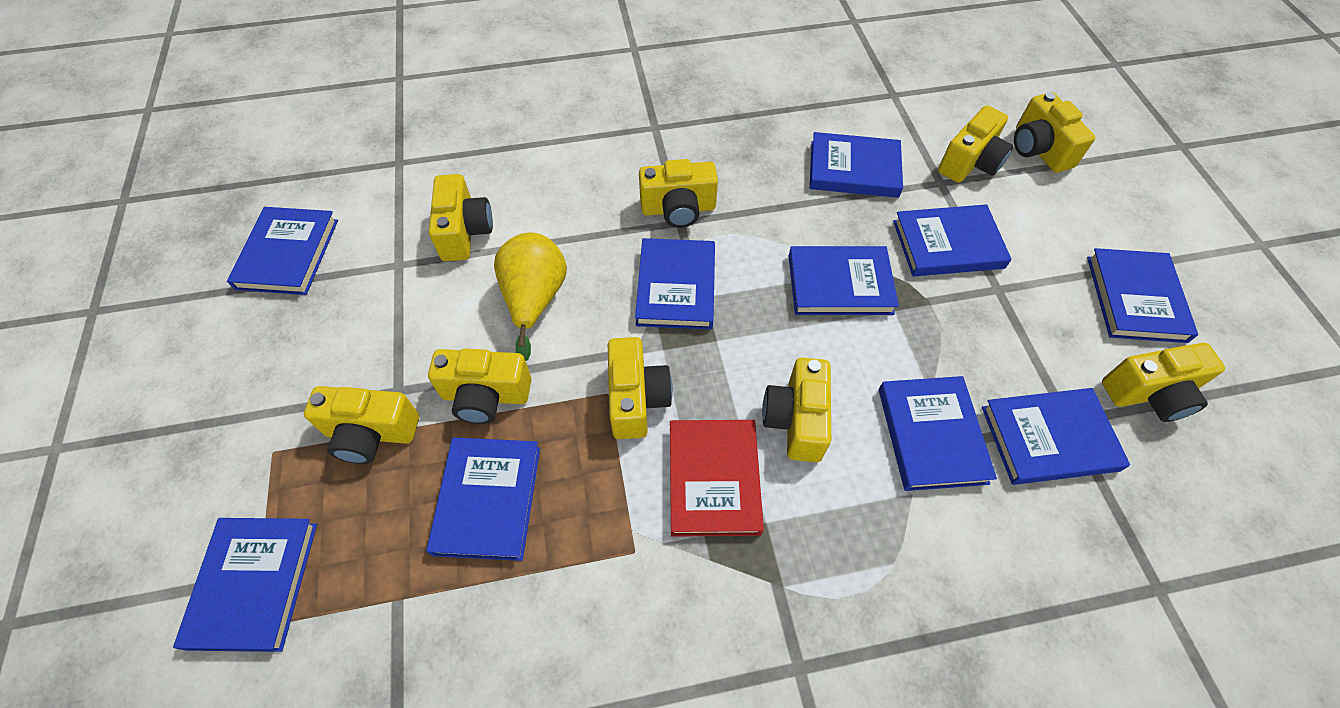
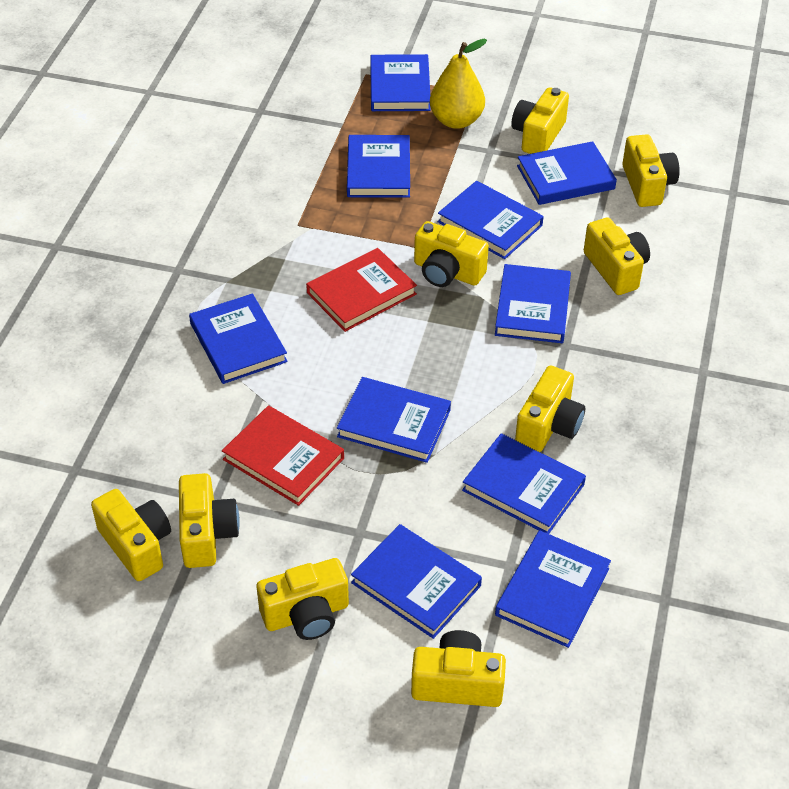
red book: [670,420,764,537] = 1 -> [222,405,344,506] [306,248,417,332] = 2

